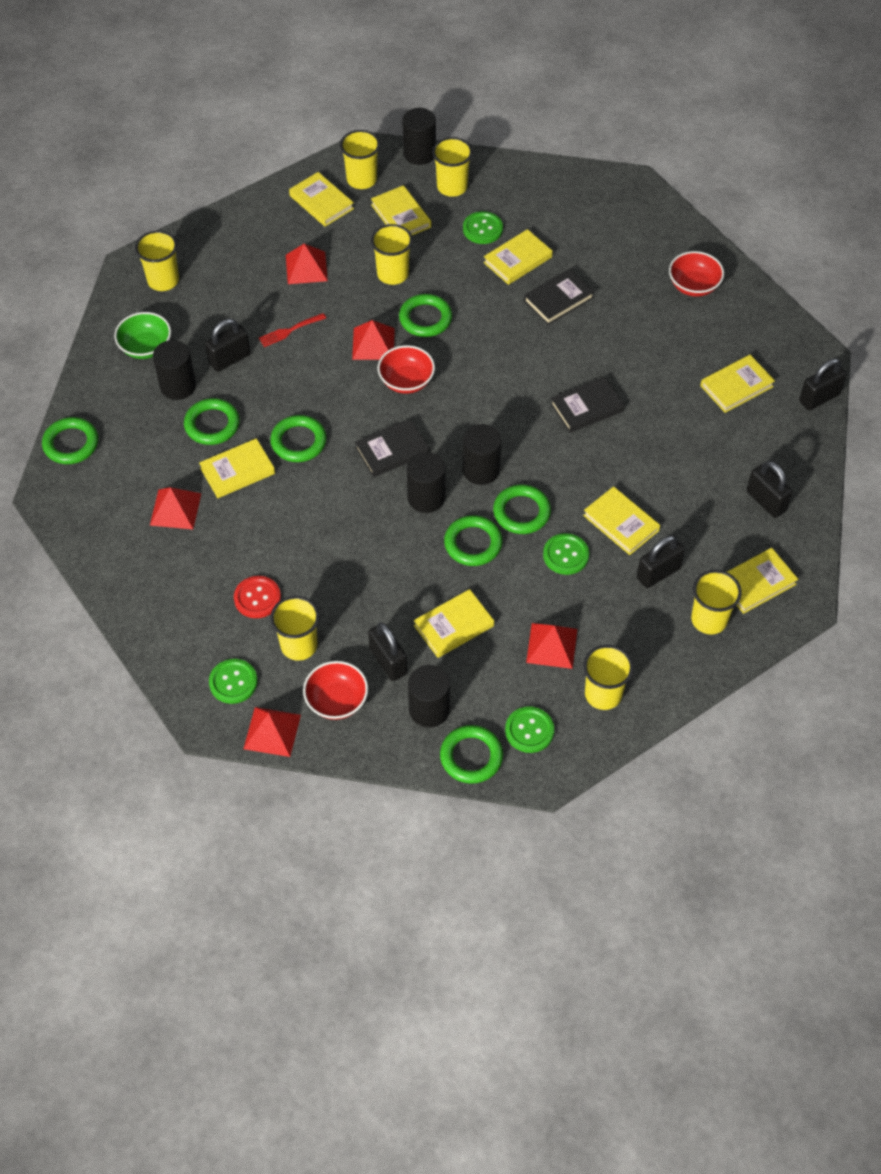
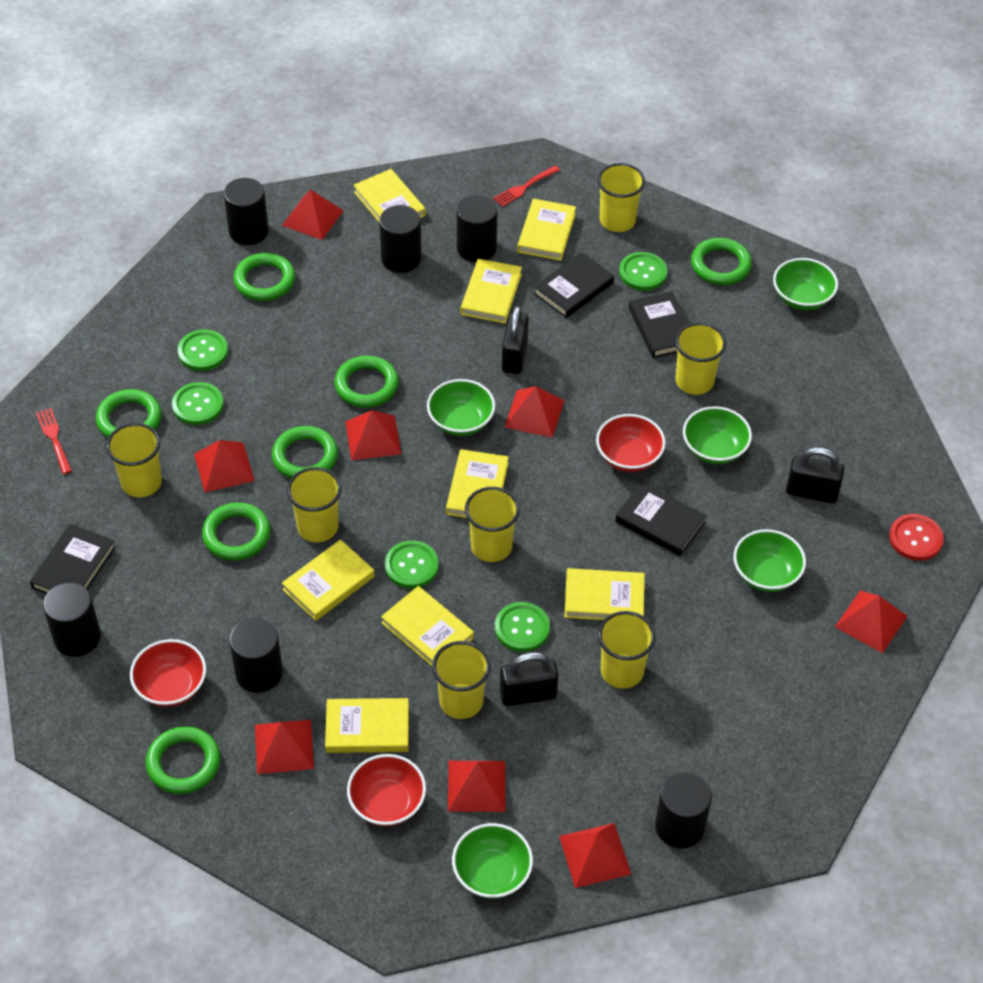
black book: [355,419,429,477] [524,269,594,325] [550,377,625,433] = 3 -> [30,524,116,594] [534,252,614,318] [615,482,707,556] [629,291,689,358] = 4
black cylinder: [153,340,196,400] [402,108,436,165] [407,452,445,513] [408,665,450,728] [462,424,501,485] = 5 -> [43,582,101,657] [224,178,269,245] [229,618,283,693] [379,205,421,273] [457,195,497,262] [655,772,712,849] = 6
black padlock: [205,319,250,372] [368,623,407,681] [637,535,685,588] [747,461,793,518] [799,358,847,410] = 5 -> [500,652,558,706] [502,306,529,374] [786,447,844,503] = 3
green bowl: [114,312,171,359] = 1 -> [427,379,495,436] [452,823,533,898] [683,406,752,464] [733,529,806,592] [773,258,838,310] = 5
green button: [209,659,258,704] [463,211,503,244] [505,706,554,753] [543,533,589,575] = 4 -> [172,382,224,425] [178,330,228,371] [385,540,439,588] [495,602,550,652] [619,252,667,291] = 5
red fork: [259,313,326,347] = 1 -> [36,408,72,474] [493,165,560,207] = 2
red pyramid: [150,487,201,529] [244,707,301,757] [286,244,328,284] [352,320,395,360] [526,623,577,669] = 5 -> [194,440,255,493] [255,720,314,774] [282,189,344,240] [345,410,401,460] [448,761,505,812] [505,386,564,438] [559,823,631,888] [835,591,907,653] = 8

